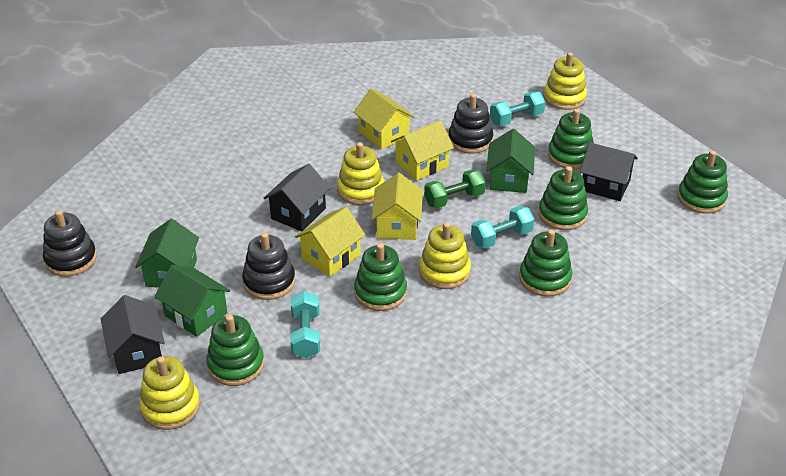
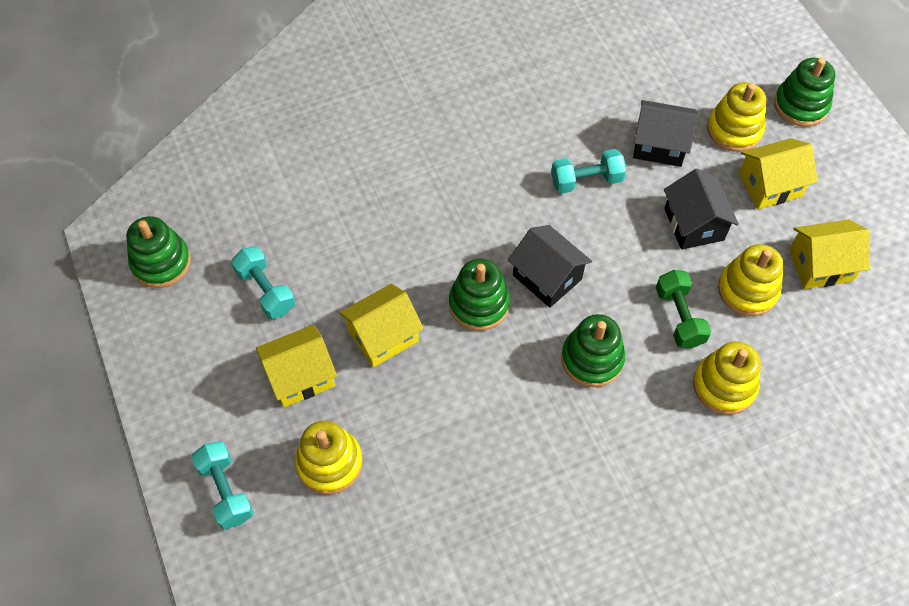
black stacking toy: [43,210,97,276] [242,232,295,300] [449,94,493,153] = 3 -> none = 0
green house: [135,219,199,288] [155,265,230,337] [486,129,535,193] = 3 -> none = 0
green stacking toy: [206,315,264,386] [354,243,407,311] [519,229,572,297] [538,166,588,230] [548,109,593,169] [678,150,728,214] = 6 -> [126,216,191,288] [449,258,510,331] [561,314,625,387] [774,58,835,127] = 4

